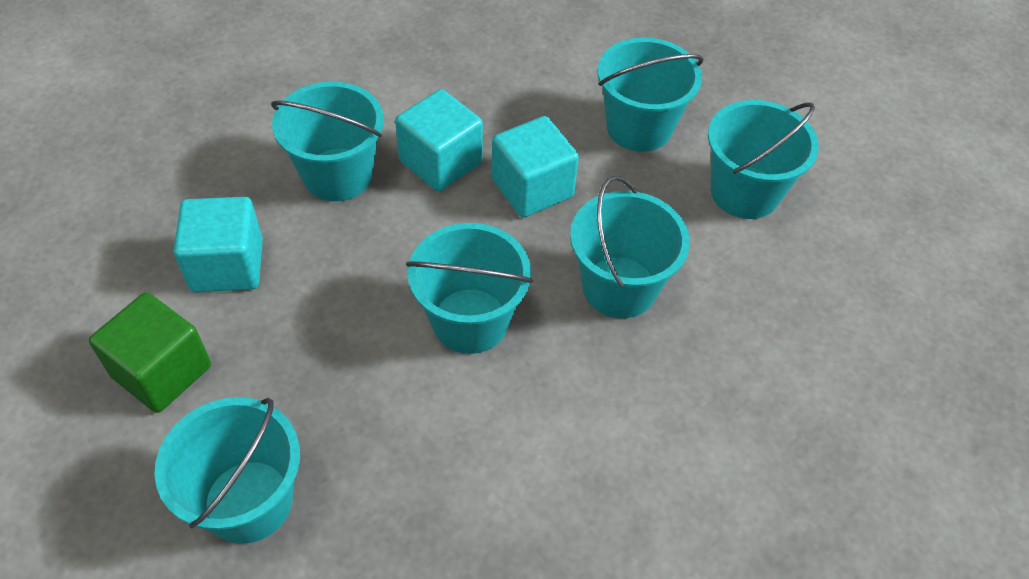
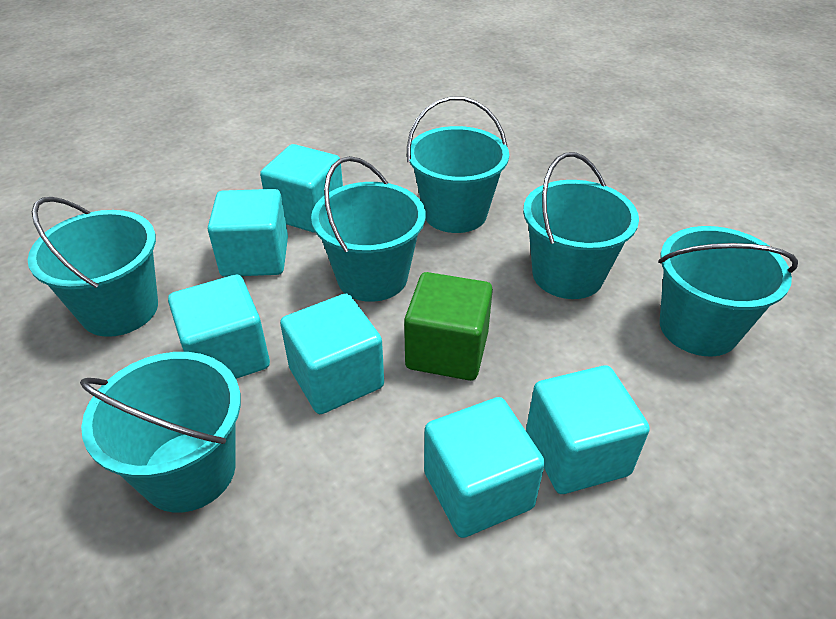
turquoise cube: [173,197,263,292] [395,89,483,191] [492,116,579,218] = 3 -> [168,275,270,379] [208,189,288,277] [260,144,343,233] [280,294,384,414] [424,397,545,538] [526,365,650,494] = 6

